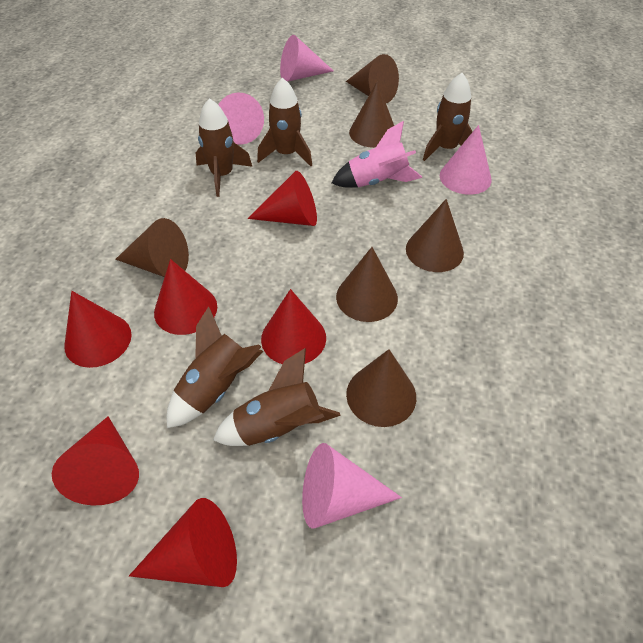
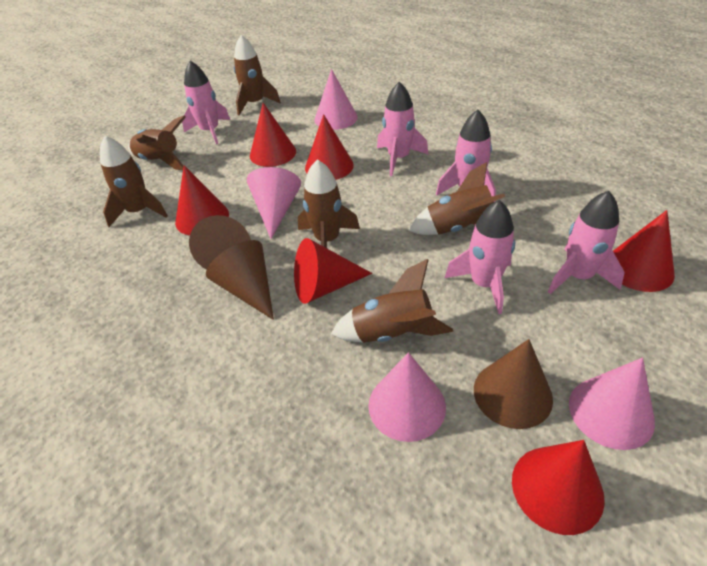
brown cone: [115,218,189,277] [336,247,398,322] [346,54,399,103] [346,349,416,427] [349,81,394,148] [406,199,464,272] = 6 -> [189,215,251,270] [206,240,274,320] [474,339,553,429] = 3
brown rocket: [167,306,263,428] [196,98,252,197] [213,348,341,446] [257,78,312,166] [423,73,473,161] = 5 -> [100,136,168,227] [128,116,186,170] [234,35,281,115] [298,159,360,248] [331,259,453,343] [408,162,505,235] = 6
pink rocket: [332,121,422,188] = 1 -> [182,60,230,145] [377,82,428,176] [436,110,496,202] [445,200,515,314] [548,191,625,294] = 5

